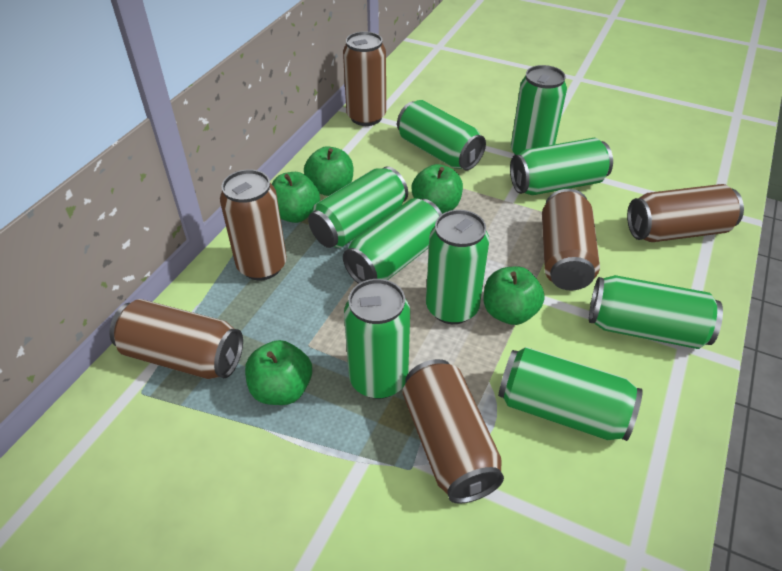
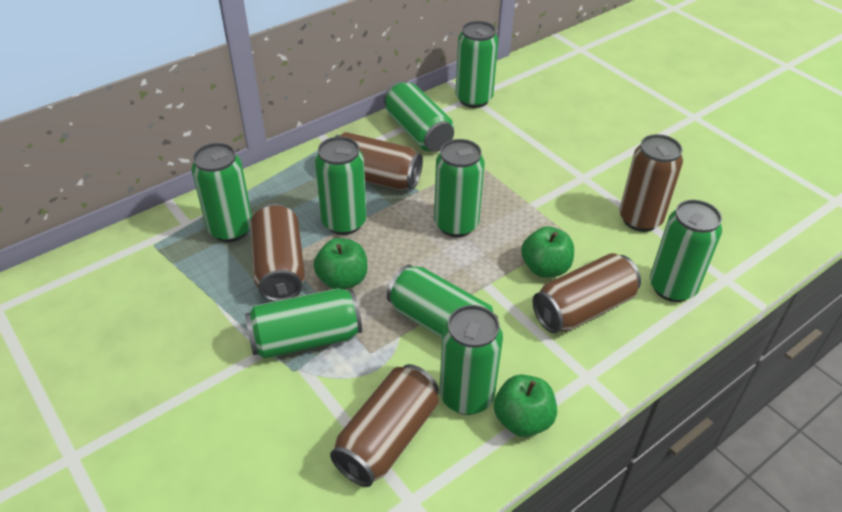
brown can: [110,299,243,379] [220,169,287,280] [343,31,386,126] [403,359,504,504] [542,189,600,291] [627,184,744,242] = 6 -> [250,204,305,302] [330,364,439,487] [335,132,423,190] [533,253,641,333] [619,134,683,232] = 5
green apple: [245,340,312,405] [272,172,320,223] [304,146,353,196] [412,164,463,214] [483,266,545,325] = 5 -> [314,238,368,290] [494,375,557,437] [521,226,574,277] = 3

